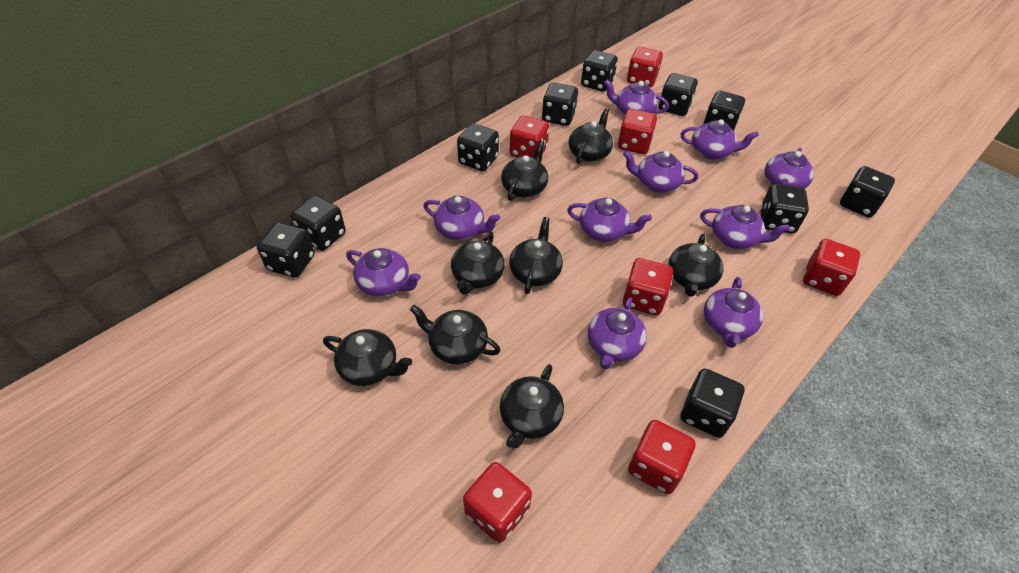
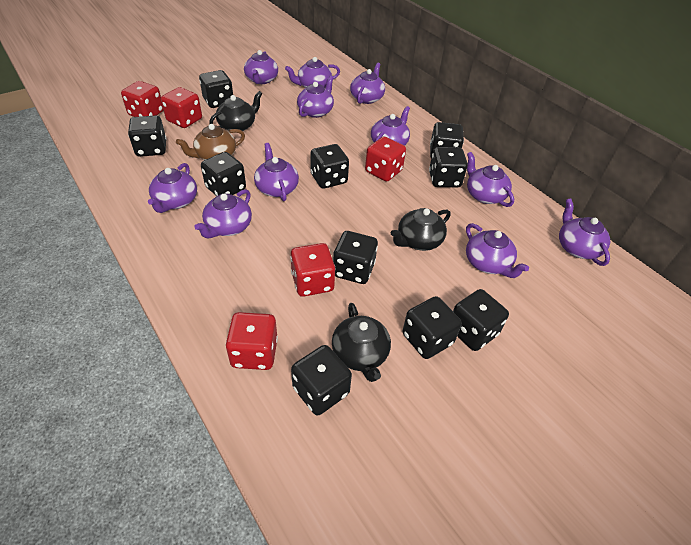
black teapot: [323,329,412,386] [410,305,501,364] [451,231,505,295] [500,364,564,449] [501,140,548,201] [509,217,563,294] [569,109,613,164] [669,234,723,297] = 8 -> [209,91,262,131] [332,303,391,382] [391,208,451,251] = 3
brown teapot: none = 0 -> [176,124,245,160] = 1
purple teapot: [346,248,421,297] [423,196,500,240] [567,198,652,242] [588,297,647,370] [604,79,669,115] [623,151,698,193] [681,119,759,160] [700,205,790,249] [704,277,763,348] [765,148,814,189] = 10 -> [148,163,197,213] [195,189,252,238] [244,50,278,84] [254,143,299,201] [285,57,340,88] [297,75,334,118] [350,63,385,104] [371,106,410,146] [466,223,529,278] [467,152,514,207] [559,199,610,266] = 11
red dice: [463,462,532,543] [510,115,549,158] [618,109,657,154] [623,258,673,315] [627,47,663,87] [628,420,696,494] [803,239,861,296] = 7 -> [121,81,163,117] [161,87,202,128] [226,312,278,370] [290,243,335,297] [365,137,406,181] = 5

